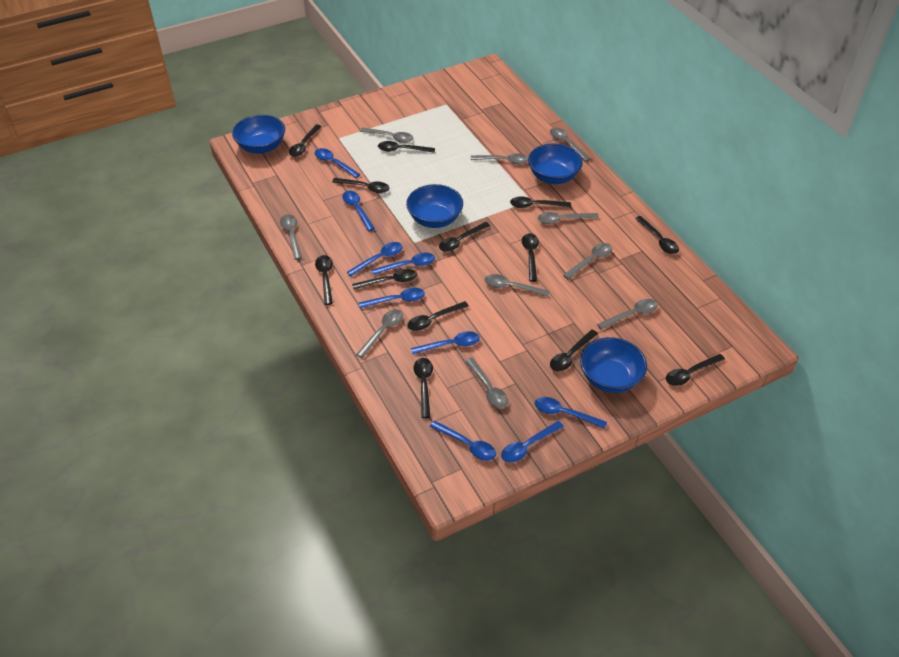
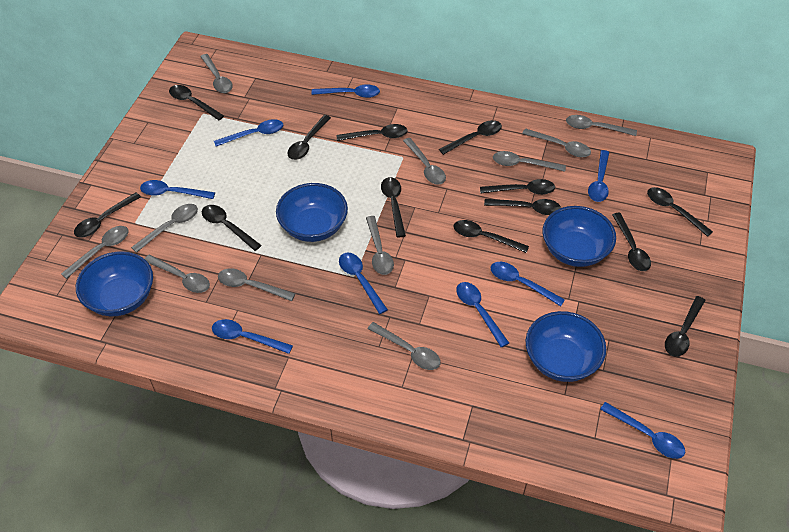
grey spoon: [280,214,302,260] [356,309,403,358] [360,128,413,143] [465,357,508,408] [470,153,528,164] [485,274,550,297] [538,212,599,224] [550,128,591,161] [563,243,612,280] [597,299,658,330] = 10 -> [61,226,129,279] [131,204,198,253] [145,255,210,293] [200,54,233,93] [218,268,295,301] [366,216,394,275] [367,322,441,370] [403,138,446,185] [493,151,566,172] [522,128,591,157] [566,115,637,136] = 11

